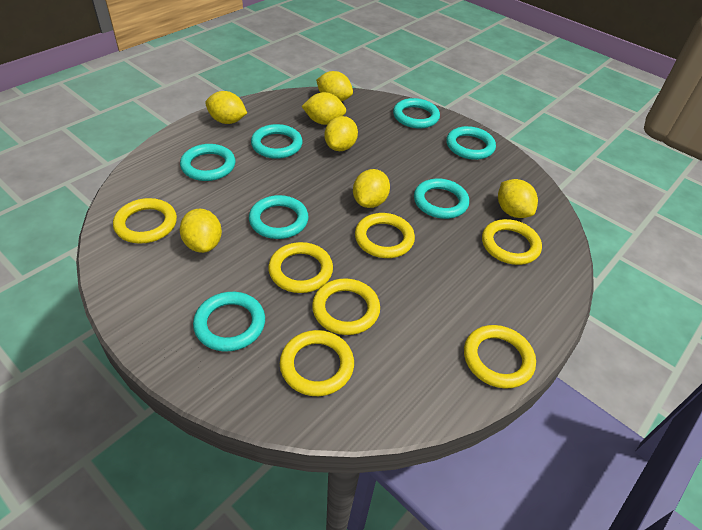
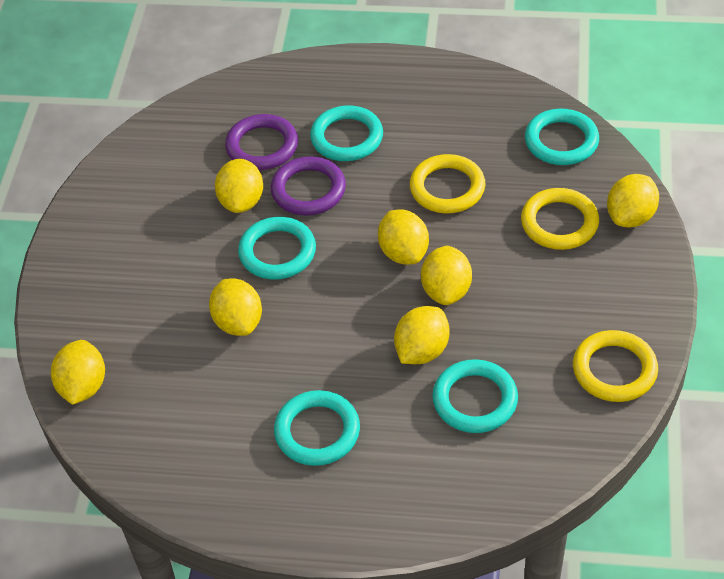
purple ring: none = 0 -> [225,114,298,170] [271,156,346,216] = 2
turquoise ring: [180,144,235,181] [193,292,265,351] [249,195,309,239] [251,124,303,159] [393,98,440,129] [414,179,469,219] [446,126,496,160] = 7 -> [238,217,316,279] [274,390,360,466] [310,105,383,161] [432,359,518,433] [525,109,599,165] = 5
yellow ring: [113,198,177,244] [268,242,333,293] [280,330,354,396] [312,278,380,335] [355,213,415,258] [464,325,536,389] [482,219,542,265] = 7 -> [410,154,485,213] [521,188,599,250] [573,330,658,402] = 3

